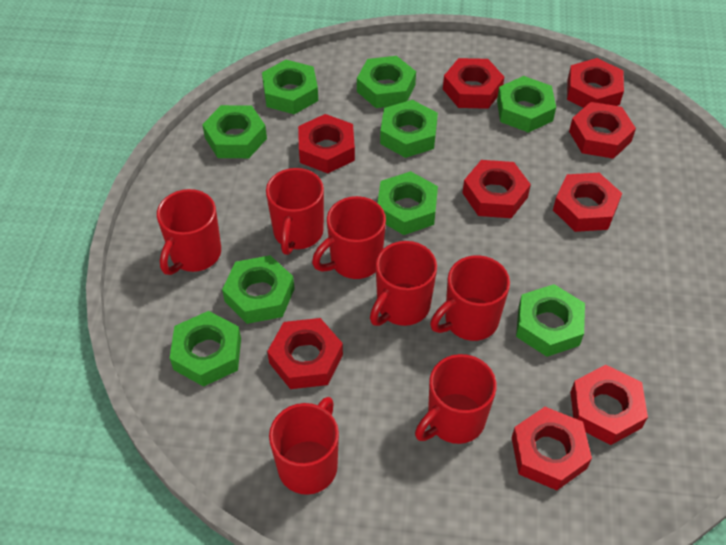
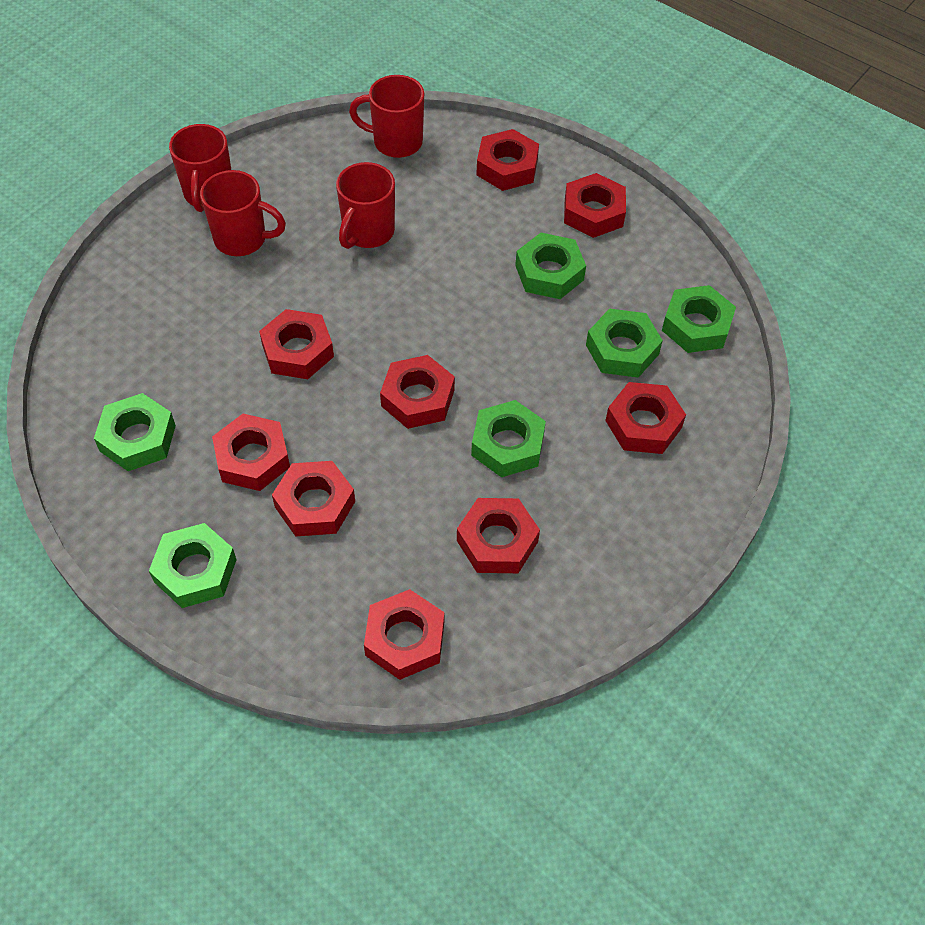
green nut: [170,311,241,387] [202,105,267,158] [222,255,295,324] [262,60,318,114] [357,56,416,108] [378,171,438,235] [380,100,438,158] [497,76,556,133] [516,284,585,357] = 9 -> [94,393,176,471] [149,523,237,608] [471,400,546,477] [515,233,586,299] [586,308,663,378] [662,285,736,353] = 6
red mug: [157,189,221,275] [266,168,324,255] [269,397,339,495] [312,196,386,279] [370,241,437,326] [415,354,497,444] [430,255,510,341] = 7 -> [169,124,231,212] [200,170,286,256] [336,162,395,249] [349,75,424,158] = 4

